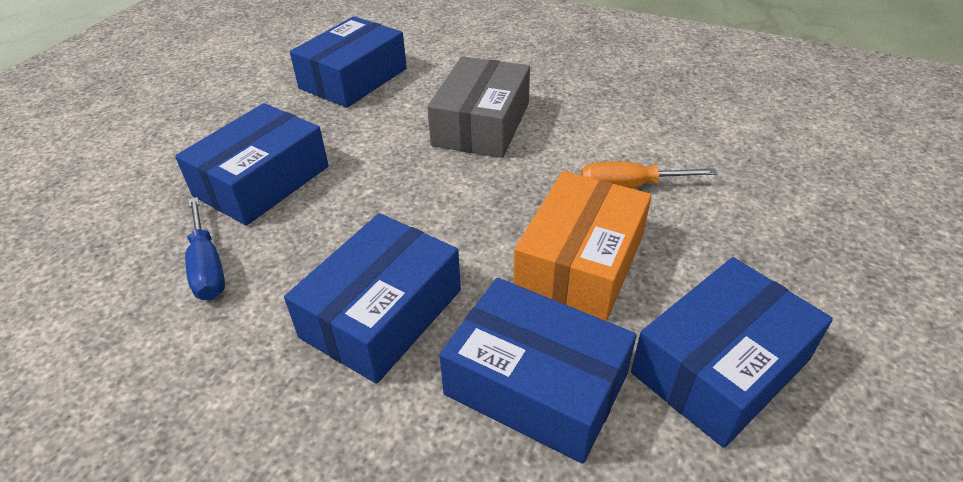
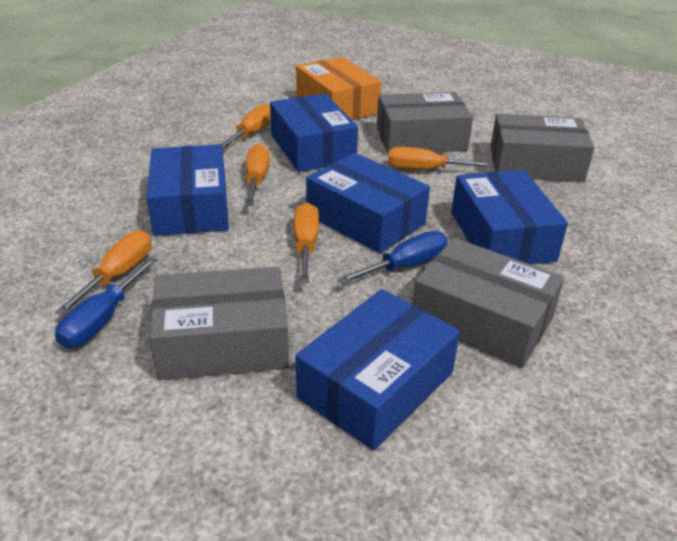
blue screwdriver: [185,197,225,300] = 1 -> [55,257,157,348] [337,231,448,284] = 2
grey box: [427,56,530,158] = 1 -> [149,267,289,380] [377,92,473,155] [412,238,564,368] [490,114,595,182] = 4
orange screwdriver: [581,162,718,189] = 1 -> [55,230,151,315] [221,104,271,149] [245,144,270,206] [294,203,319,283] [388,147,493,170] = 5

